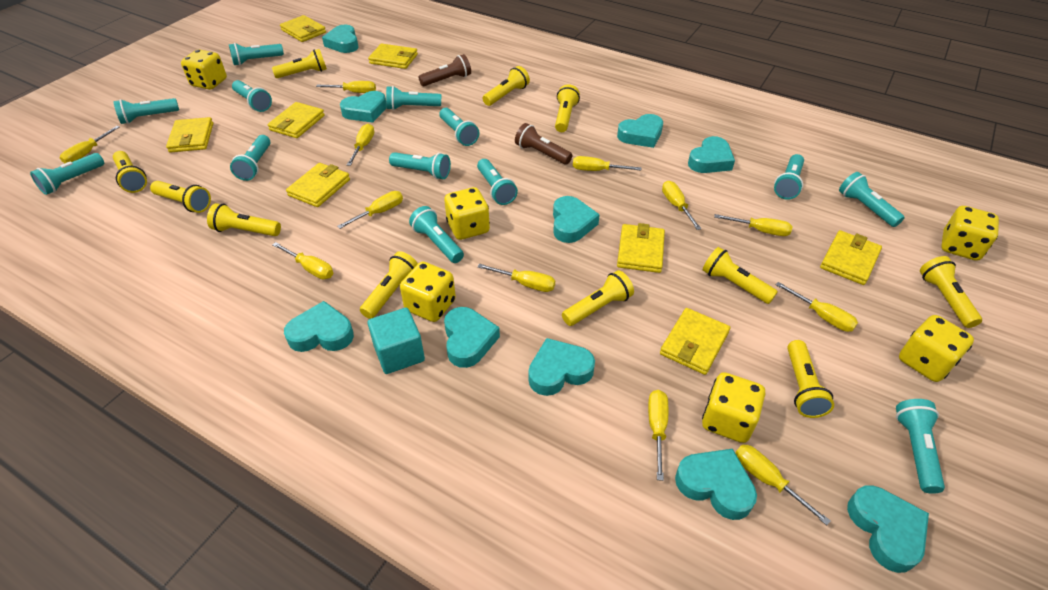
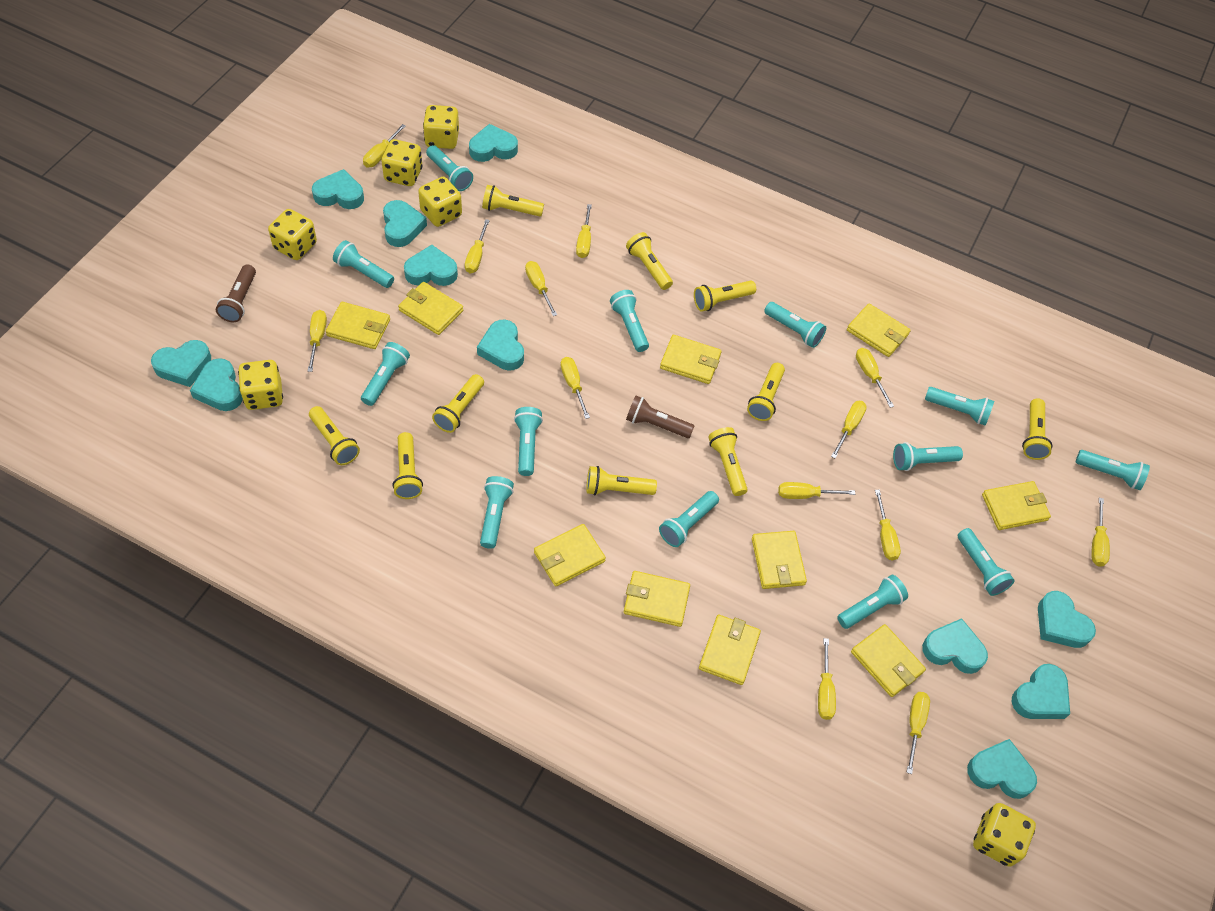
turquoise cube: [367,308,425,374] = 1 -> none = 0
turquoise heart: [284,301,354,352] [322,25,359,53] [340,91,387,123] [444,307,500,368] [528,338,595,396] [553,196,600,243] [617,114,663,148] [675,449,757,520] [688,136,735,173] [847,485,929,573] = 10 -> [151,340,211,387] [190,358,243,411] [312,169,364,209] [383,200,427,247] [404,245,458,286] [469,124,518,162] [477,320,524,370] [922,618,988,674] [967,739,1037,799] [1012,664,1070,719] [1038,591,1096,648] = 11
yellow flashlight: [113,151,147,193] [150,181,211,213] [207,203,281,236] [272,49,327,78] [360,251,418,319] [483,66,530,106] [555,84,580,132] [562,270,634,326] [702,247,778,304] [787,340,834,418] [920,256,982,328] = 11 -> [309,406,360,465] [393,432,423,499] [432,374,484,433] [482,185,544,217] [586,466,657,495] [626,232,673,290] [694,281,756,312] [708,427,748,496] [747,363,785,421] [1022,398,1052,460] = 10
yellow screwdriver: [60,126,120,163] [272,242,333,279] [316,81,376,93] [337,191,403,229] [347,124,374,166] [478,264,555,292] [573,156,641,171] [648,390,668,481] [662,181,701,230] [714,214,793,236] [735,444,831,525] [776,282,858,332] = 12 -> [308,310,327,372] [363,124,406,168] [465,219,490,273] [525,261,557,316] [561,357,590,419] [576,204,592,258] [778,482,855,499] [818,638,836,720] [831,401,867,459] [856,348,894,408] [875,489,901,561] [906,692,930,774] [1091,498,1110,566] = 13
yellow wallet: [166,117,213,153] [268,102,325,138] [280,15,326,42] [286,163,350,207] [368,43,418,69] [617,223,665,273] [660,308,730,375] [820,230,882,285] = 8 -> [326,302,390,349] [398,282,463,335] [534,524,606,586] [624,571,690,627] [660,335,722,384] [699,615,761,685] [752,531,807,589] [847,303,911,357] [851,624,926,697] [982,481,1051,530] = 10

